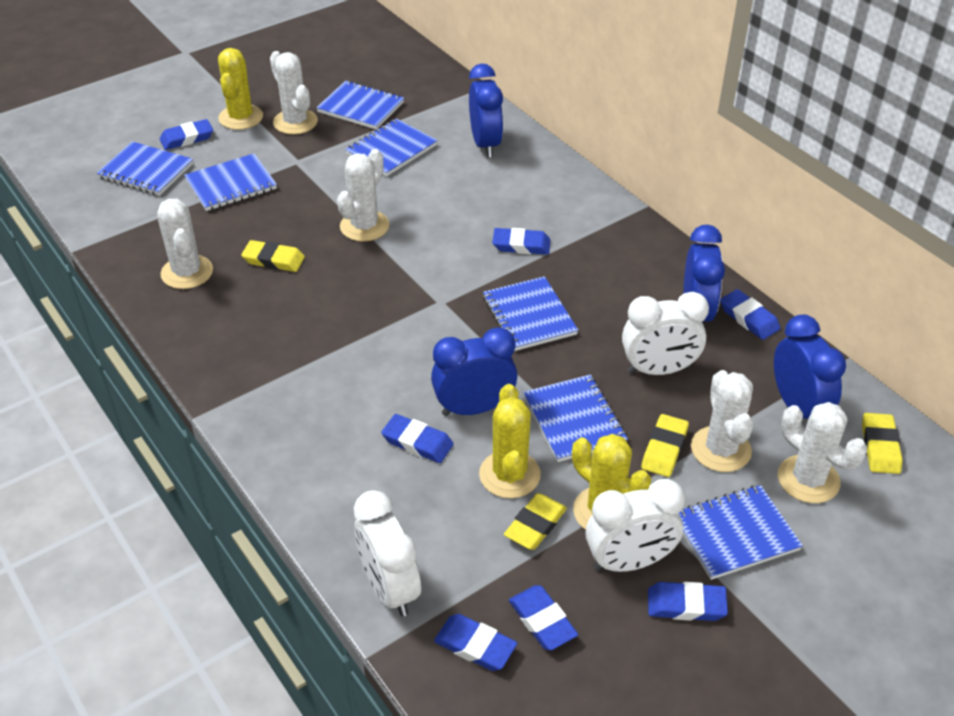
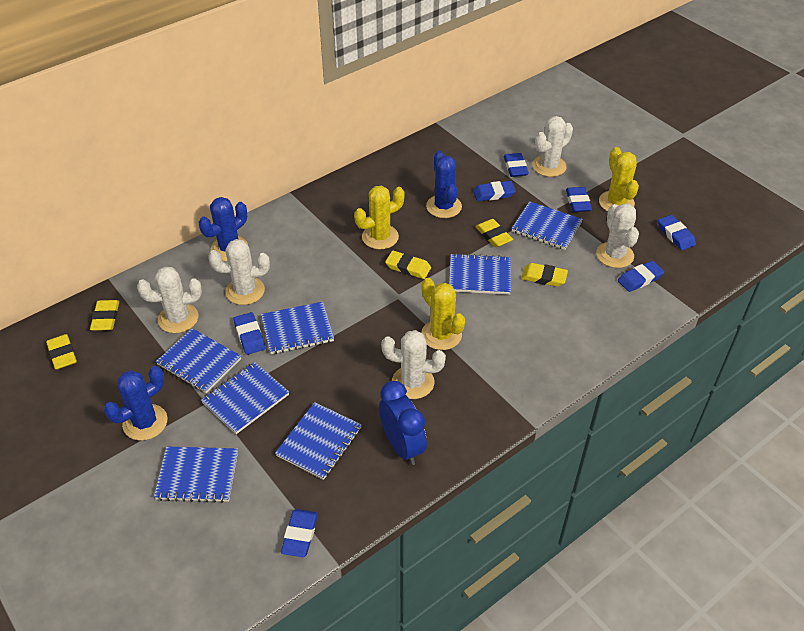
blue cactus: none = 0 -> [104,366,168,441] [199,197,248,261] [426,151,462,218] = 3
blue clock: [431,327,518,416] [469,64,503,157] [683,225,725,323] [774,315,846,419] = 4 -> [379,381,427,465] = 1
white clock: [354,490,421,617] [586,479,685,572] [622,292,709,375] = 3 -> none = 0
yellow eraser: [241,240,305,272] [504,493,567,550] [641,414,689,477] [862,413,903,474] = 4 -> [46,334,77,370] [90,300,119,331] [385,251,431,279] [475,219,513,247] [521,263,568,287] = 5

